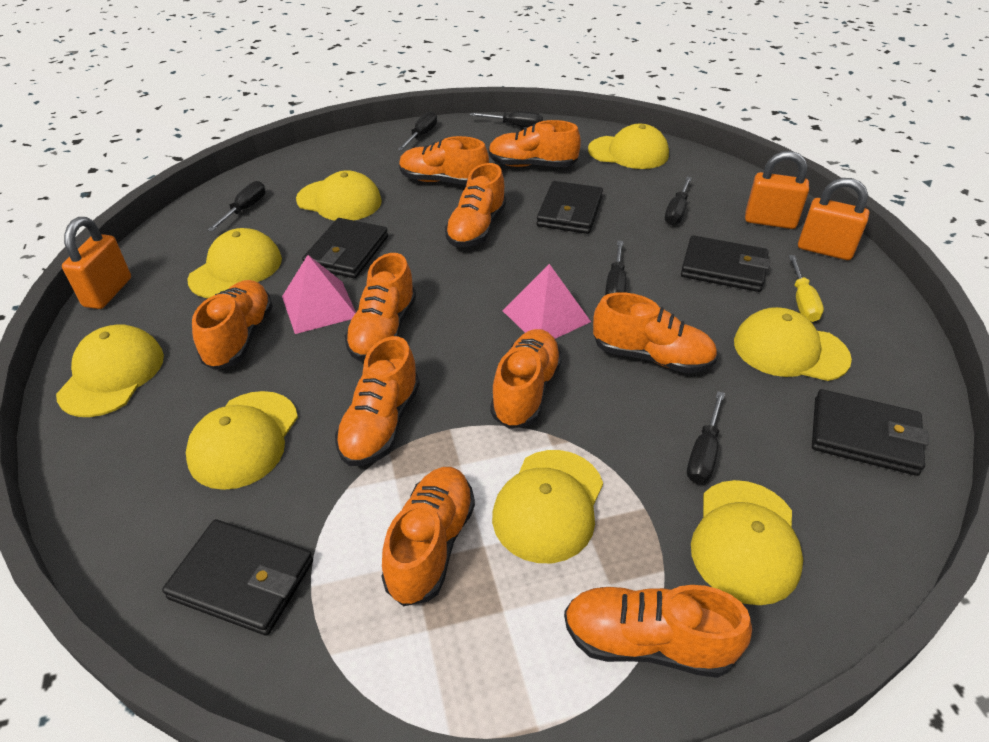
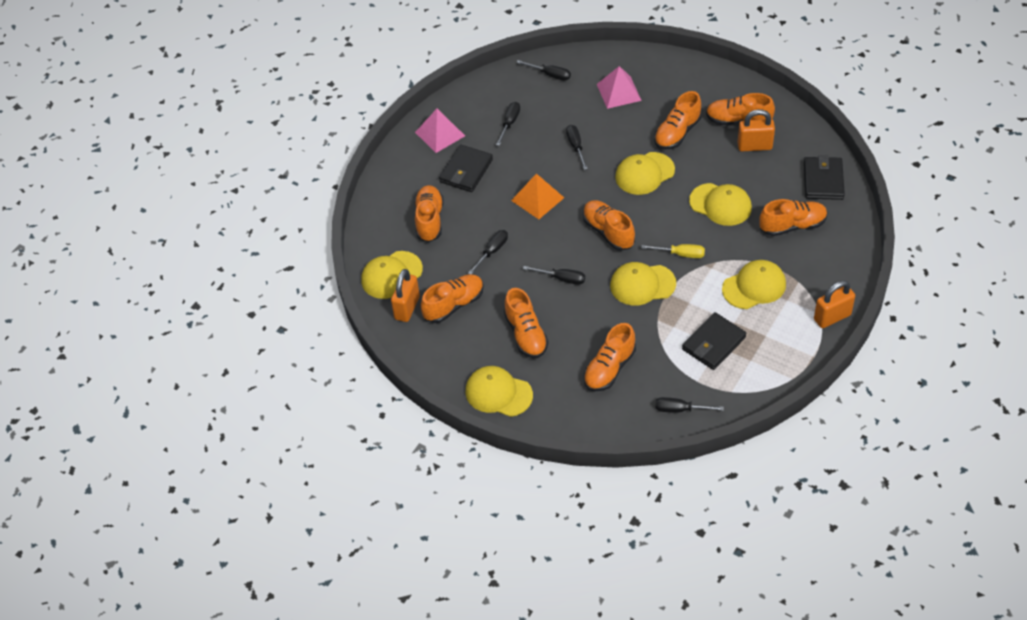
black wallet: [162,519,313,636] [302,218,388,278] [536,181,603,234] [681,235,770,292] [812,389,929,476] = 5 -> [439,144,493,192] [682,312,747,370] [804,155,845,200] = 3
orange pyramid: none = 0 -> [511,173,564,219] = 1
orange shoe: [192,280,273,370] [335,336,420,466] [345,253,416,361] [382,467,475,606] [399,136,489,185] [445,163,506,247] [488,120,581,167] [490,329,562,429] [564,585,752,678] [593,292,718,373] = 10 -> [414,185,443,242] [421,274,484,323] [504,288,548,358] [583,200,635,251] [583,323,636,391] [654,91,702,149] [706,93,775,125] [759,199,828,236] = 8
yellow cap: [56,324,164,417] [186,391,298,490] [187,228,282,298] [296,170,382,221] [492,450,603,563] [588,124,669,169] [691,480,803,605] [734,307,852,381] = 8 -> [361,251,423,299] [466,366,533,417] [610,262,676,306] [615,152,675,195] [689,183,752,226] [722,260,786,309] = 6

